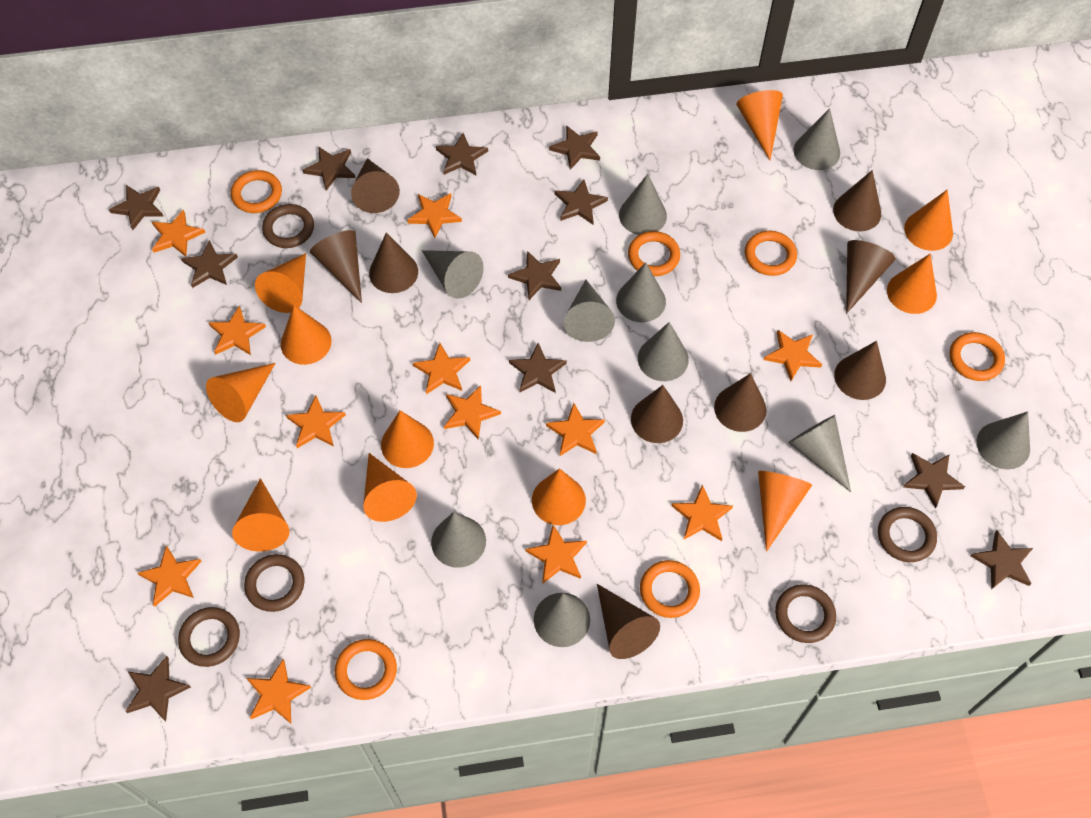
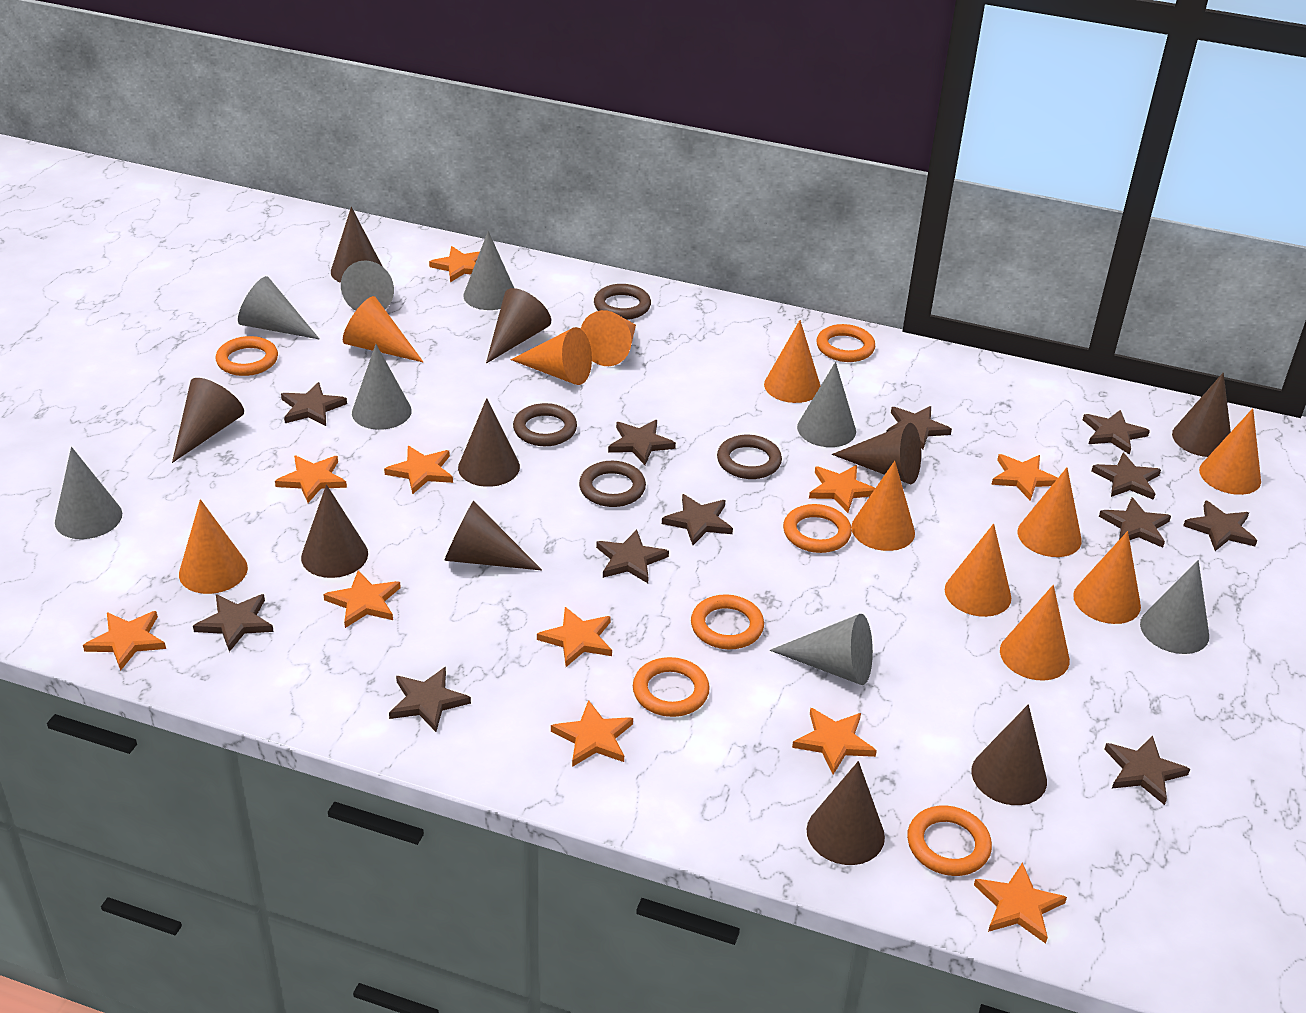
brown cone: [310,230,362,303] [351,158,400,213] [369,233,418,293] [597,584,660,659] [631,385,683,443] [714,373,767,432] [833,170,881,232] [834,341,886,400] [846,240,896,314] = 9 -> [172,378,244,463] [301,484,368,578] [331,207,383,283] [445,501,542,570] [458,398,520,487] [486,288,551,364] [807,761,885,865] [832,423,921,484] [971,704,1047,805] [1172,373,1231,457] = 10
brown ring: [178,607,240,667] [244,554,305,612] [262,204,314,248] [775,584,836,643] [878,507,937,562] = 5 -> [513,403,577,446] [579,461,646,507] [594,284,651,320] [717,435,782,479] = 4
brown star: [109,185,163,230] [125,656,191,722] [181,240,238,288] [303,146,356,191] [436,133,488,175] [508,251,561,300] [509,343,567,393] [549,125,600,170] [555,179,608,225] [903,453,965,508] [971,530,1033,589] = 11 -> [193,594,274,652] [281,382,347,426] [389,667,471,732] [596,530,669,583] [608,420,676,465] [662,494,733,545] [886,406,952,449] [1083,410,1150,455] [1092,453,1161,500] [1099,497,1171,548] [1104,736,1190,805] [1183,500,1257,551] = 12
grey cone: [422,250,484,299] [431,512,486,568] [534,593,590,647] [564,280,615,342] [616,262,666,322] [619,174,667,235] [638,322,689,381] [788,415,851,492] [794,108,840,170] [977,411,1030,469] = 10 -> [55,447,122,539] [238,276,320,340] [341,260,394,311] [352,344,412,430] [463,231,514,310] [770,614,873,685] [797,362,856,447] [1140,560,1209,654] = 8
orange star: [137,546,202,607] [152,210,206,257] [208,306,266,355] [246,659,312,724] [286,396,346,448] [407,193,462,238] [413,343,470,394] [444,385,501,439] [525,525,587,584] [546,403,605,456] [672,485,733,541] [764,330,822,381] = 12 -> [83,611,166,671] [275,455,347,503] [323,570,401,628] [384,446,453,494] [429,246,480,282] [537,607,612,667] [551,700,633,767] [792,708,877,775] [809,465,875,513] [974,862,1067,944] [991,454,1058,501] = 11

